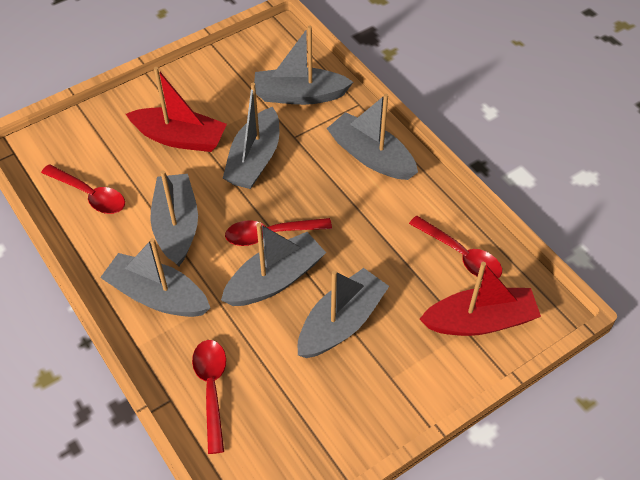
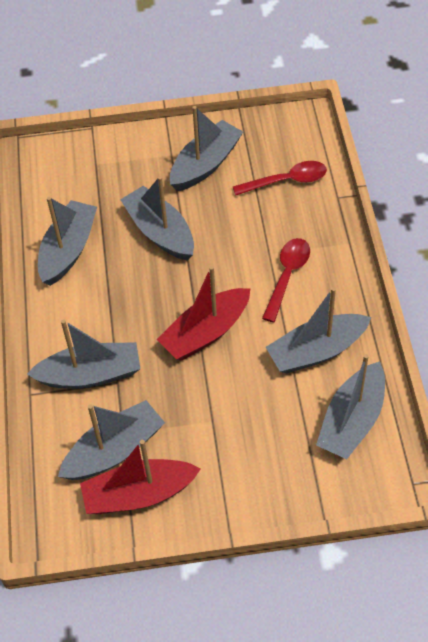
red spoon: [41,164,125,214] [192,340,226,454] [225,218,332,246] [409,216,502,279] = 4 -> [233,161,327,195] [262,238,310,322] = 2

